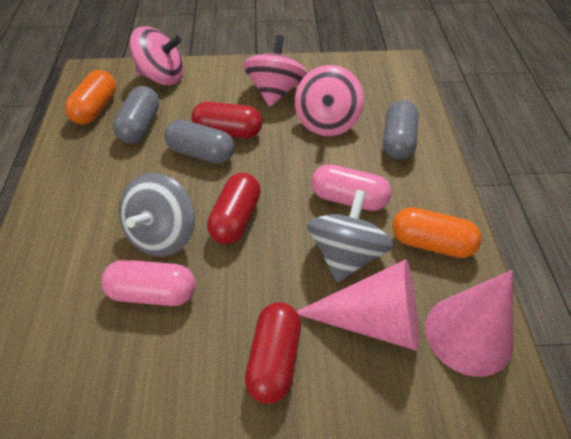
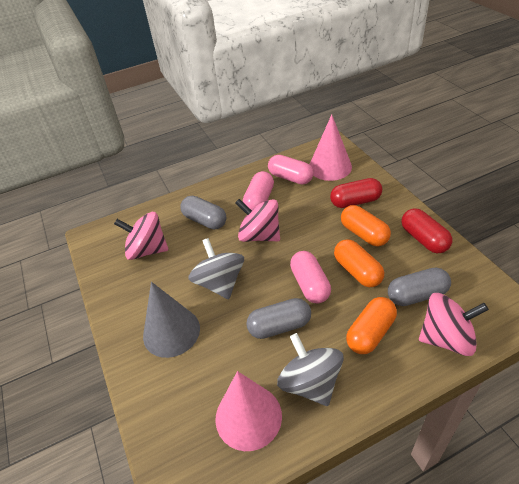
grey cone: none = 0 -> [143,282,200,358] = 1
orange capsule: [65,70,116,125] [392,207,482,258] = 2 -> [334,239,384,287] [341,205,391,246] [346,297,397,354] = 3
pink capsule: [101,260,196,306] [311,164,392,211] = 2 -> [243,171,274,210] [268,155,314,185] [290,251,331,303] = 3
red capsule: [191,102,262,138] [207,173,261,244] [245,302,301,404] = 3 -> [330,178,382,208] [402,208,452,254] = 2

